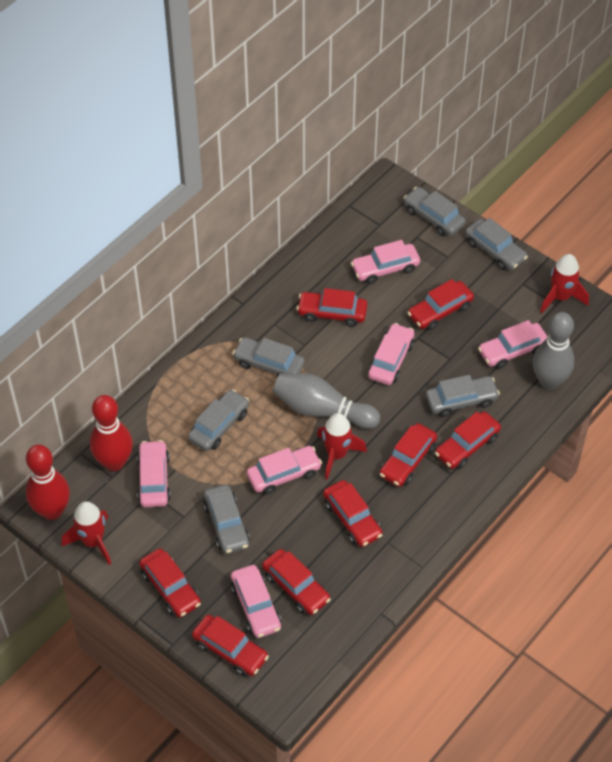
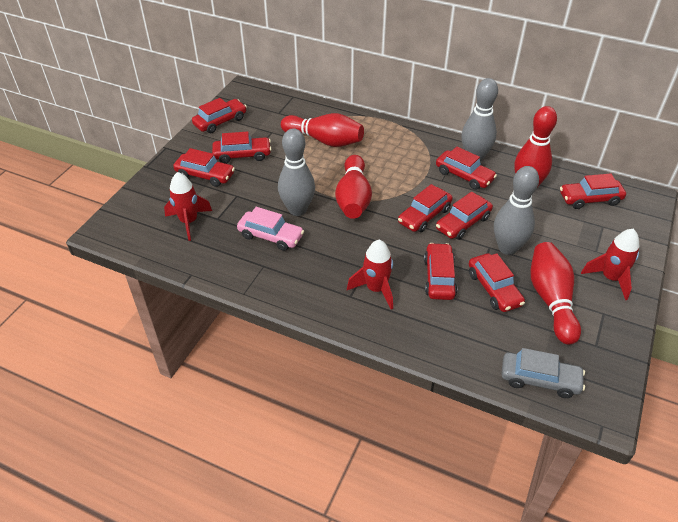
grey bowling pin: [273,373,380,429] [533,312,574,390] = 2 -> [278,128,315,216] [461,78,498,162] [494,166,539,255] = 3
grey car: [188,389,249,451] [203,485,250,554] [232,337,305,377] [404,187,466,236] [426,375,500,417] [465,218,528,270] = 6 -> [502,348,585,398] = 1
pink car: [137,440,171,507] [231,565,281,638] [247,446,322,495] [351,240,420,284] [368,323,414,385] [478,320,548,369] = 6 -> [237,207,304,251] = 1
red bowling pin: [26,445,70,520] [90,395,133,471] = 2 -> [281,113,364,147] [335,155,372,219] [514,106,557,187] [531,242,581,345] = 4
red car: [139,548,201,618] [192,615,269,676] [262,549,331,615] [297,288,367,327] [323,480,383,547] [380,423,437,487] [407,279,474,330] [435,411,501,469] = 8 -> [173,148,235,187] [192,98,247,133] [212,131,271,164] [398,184,453,232] [424,243,457,300] [436,147,497,190] [436,192,493,240] [469,253,525,312] [560,173,626,209] = 9

